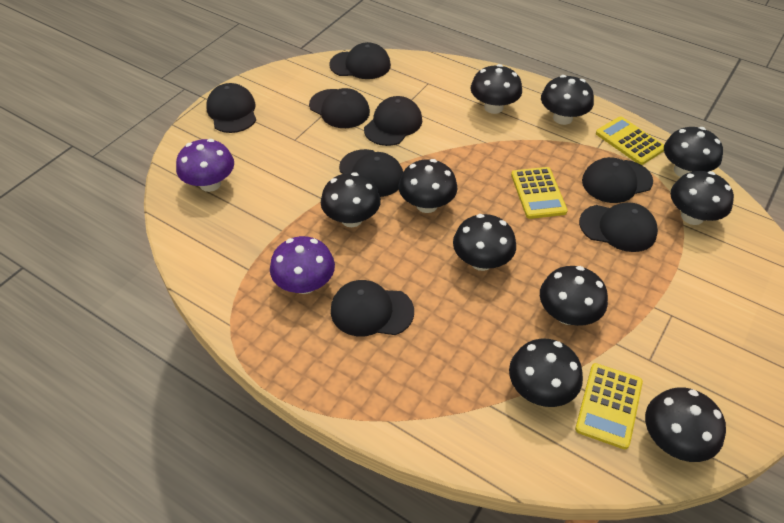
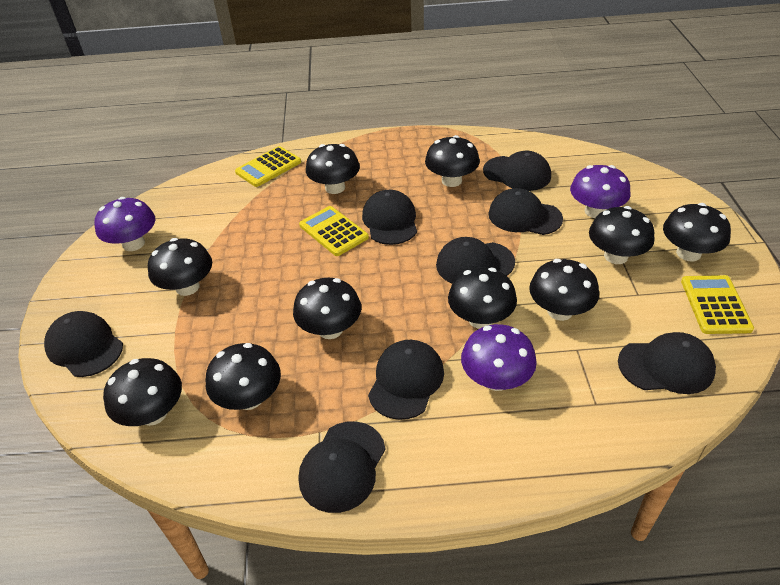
purple mushroom: [176,139,234,192] [270,236,335,294] = 2 -> [94,197,155,251] [461,324,537,391] [570,165,631,218] = 3

